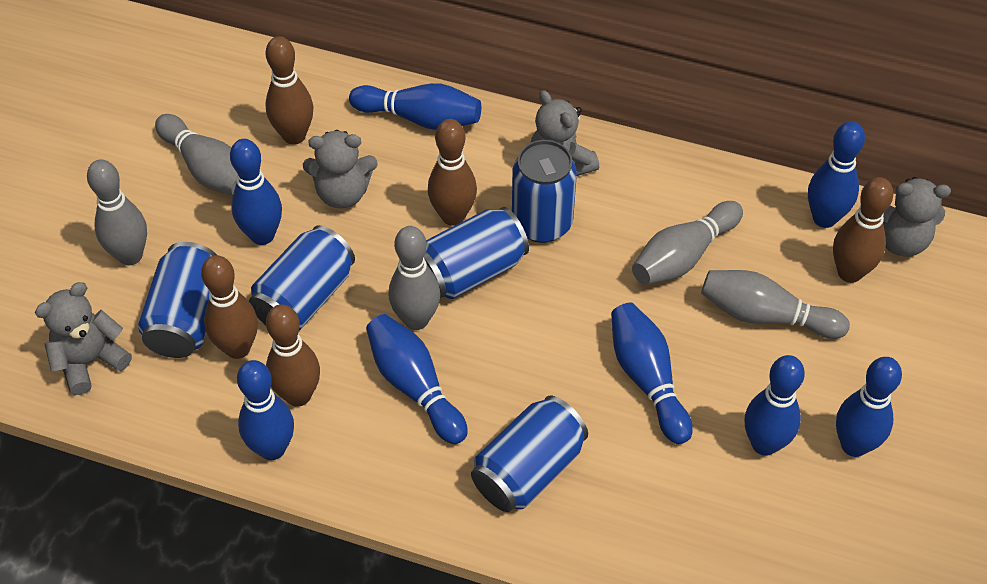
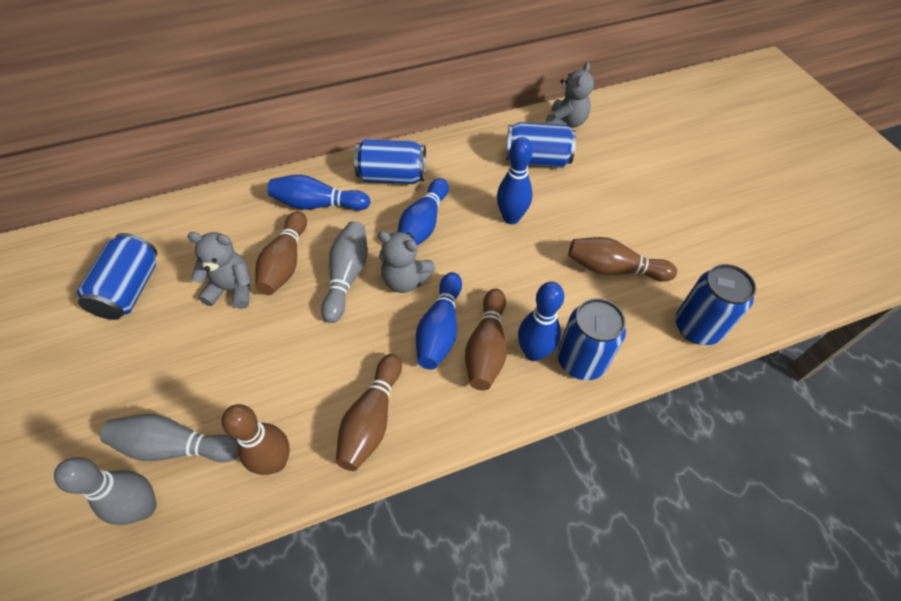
blue bowling pin: [230,139,282,245] [237,360,294,460] [349,83,481,130] [366,314,468,444] [611,302,693,444] [745,355,805,456] [808,121,865,228] [836,357,902,457] = 8 -> [268,175,371,211] [398,178,449,245] [416,272,462,369] [497,137,533,224] [518,282,564,361] = 5
grey bowling pin: [87,159,147,265] [155,114,237,195] [388,226,440,330] [632,201,743,285] [701,270,850,339] = 5 -> [54,457,157,525] [100,414,239,462] [321,221,368,323] = 3
grey teddy bear: [35,282,132,395] [303,130,378,208] [531,90,599,176] [883,177,951,257] = 4 -> [187,232,251,309] [377,231,436,293] [546,62,594,128] = 3

